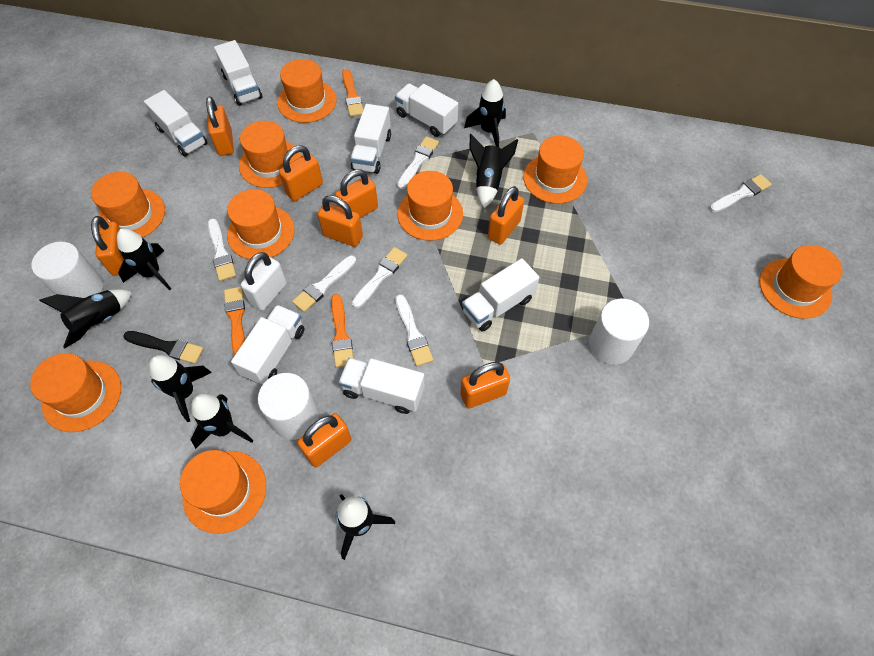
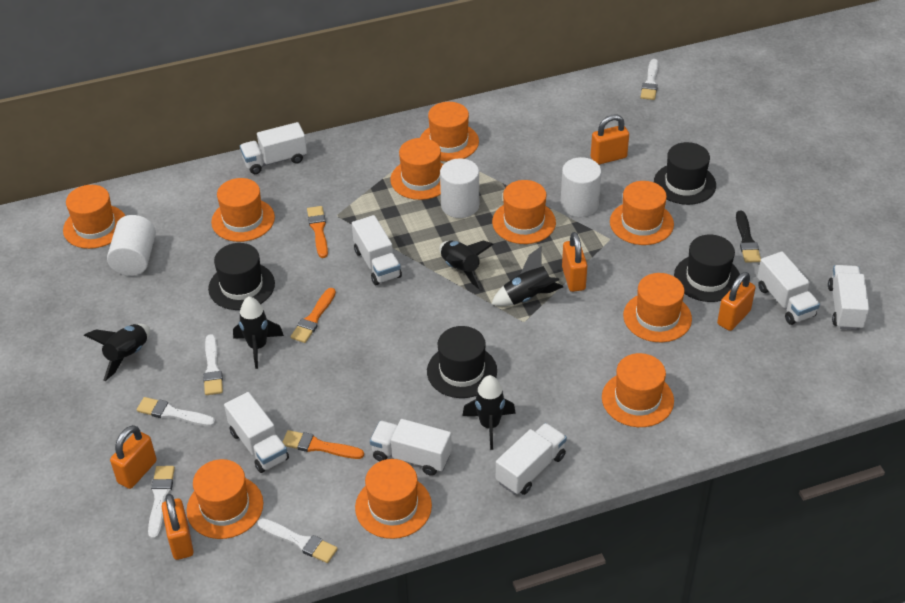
black hat: none = 0 -> [208,243,275,310] [427,326,497,398] [654,142,716,205] [674,235,740,302] = 4
black rocket: [39,289,132,348] [117,229,171,291] [149,355,212,422] [191,394,254,449] [336,494,395,560] [464,79,506,147] [469,134,518,208] = 7 -> [84,324,150,381] [233,296,284,369] [439,240,494,290] [462,375,516,450] [491,246,563,306] = 5
orange hat: [30,353,121,432] [91,172,165,238] [180,450,266,534] [227,189,295,260] [239,121,301,188] [277,59,337,123] [397,171,463,241] [523,135,587,204] [759,245,843,319] = 9 -> [63,185,125,249] [186,459,263,539] [211,178,275,242] [355,459,432,539] [390,138,444,200] [420,102,479,161] [492,180,556,244] [602,353,674,427] [610,181,674,245] [623,273,692,342] = 10
orange padlock: [91,216,124,276] [206,96,234,156] [279,146,323,201] [298,413,351,468] [318,195,363,247] [335,170,378,218] [460,362,510,409] [488,186,524,245] = 8 -> [110,425,157,489] [162,494,194,560] [562,232,587,292] [591,114,629,165] [717,272,756,331] = 5
white brush: [208,219,236,281] [292,255,356,312] [352,247,408,308] [395,294,433,366] [397,136,439,189] [710,174,772,212] = 6 -> [137,397,216,427] [148,466,175,539] [203,334,223,395] [258,518,338,563] [641,59,659,100] = 5
white padlock: [241,252,287,311] = 1 -> none = 0

